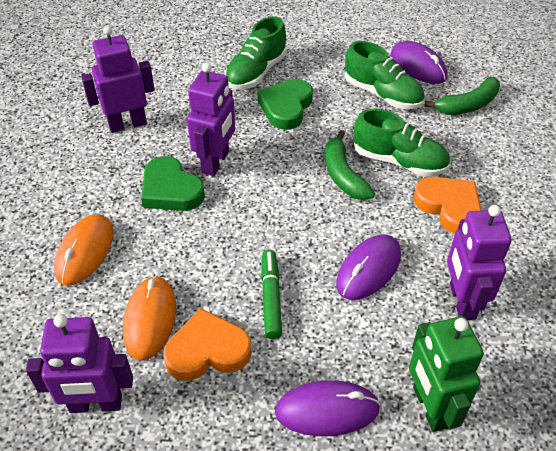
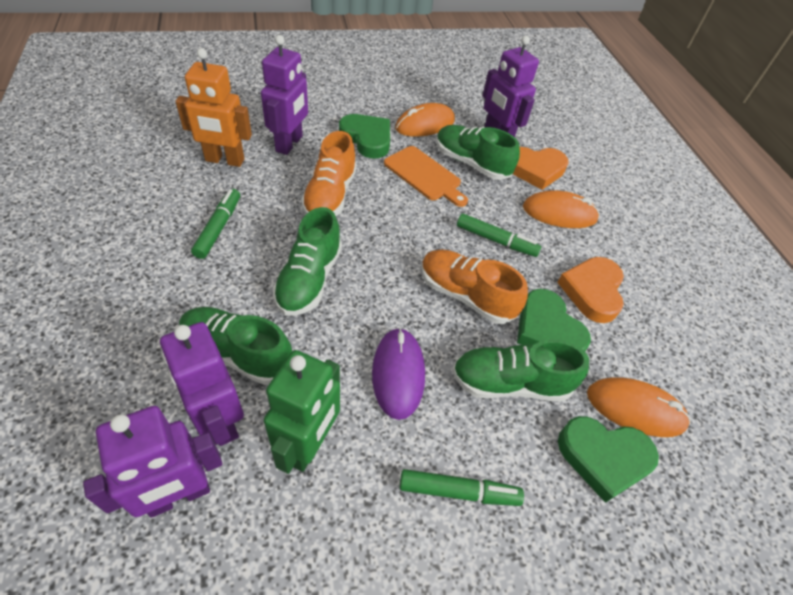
green banana: [325,130,375,200] [425,77,500,115] = 2 -> none = 0
green heart: [141,156,205,211] [257,79,313,130] = 2 -> [339,114,390,159] [517,289,591,351] [558,416,659,503] = 3
green marker: [261,250,282,339] = 1 -> [191,189,240,259] [400,469,524,506] [457,214,541,257] = 3
green shoe: [225,16,287,90] [345,41,425,109] [353,109,450,176] = 3 -> [179,307,292,385] [273,207,342,316] [436,125,520,180] [452,340,589,401] = 4
orange cutting board: none = 0 -> [384,146,468,207] = 1
orange mouse: [54,214,114,286] [123,275,176,361] = 2 -> [395,103,455,137] [523,190,600,228] [587,377,691,437] = 3
orange robot: none = 0 -> [175,48,252,167] = 1
orange shoe: none = 0 -> [301,131,357,216] [421,249,528,324] = 2
purple mouse: [275,380,380,436] [336,235,401,300] [391,41,448,84] = 3 -> [372,327,425,420] = 1

